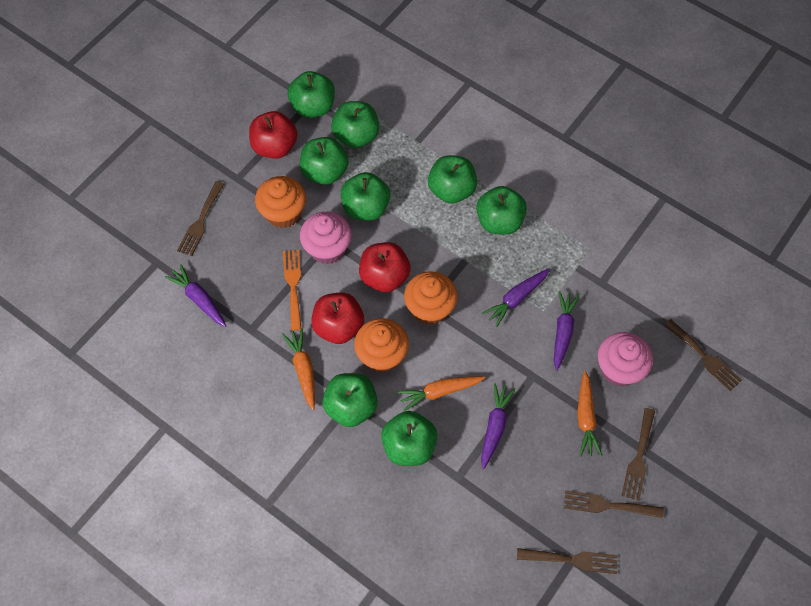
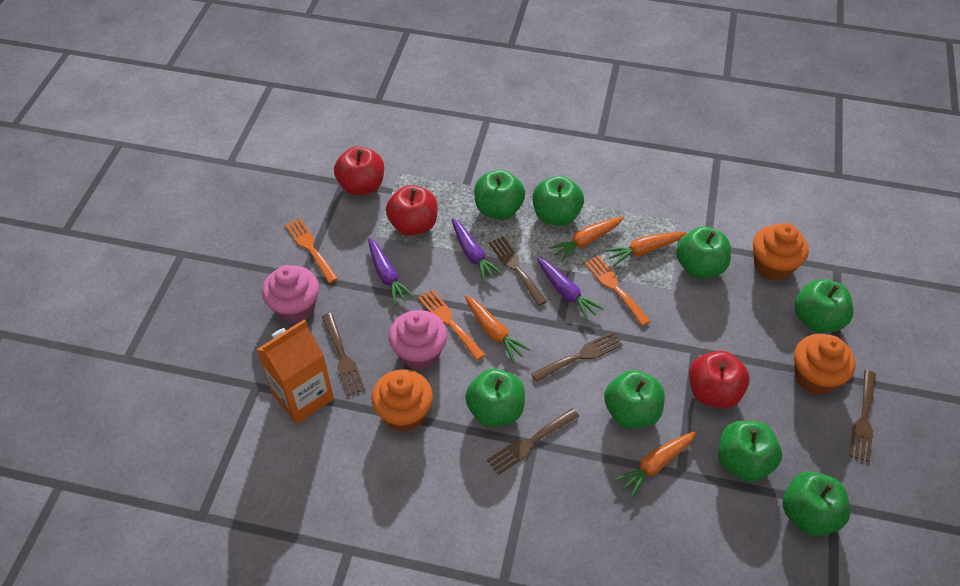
orange carrot: [282,328,315,410] [397,376,485,411] [577,371,602,456] = 3 -> [465,295,531,363] [549,217,624,262] [604,232,686,266] [614,431,697,498] = 4
orange carton: none = 0 -> [256,319,334,424] = 1
orange fork: [283,250,301,330] = 1 -> [285,218,338,283] [418,289,485,360] [584,255,650,326] = 3
purple carrot: [165,264,226,327] [481,383,516,469] [482,269,550,327] [554,291,580,371] = 4 -> [368,238,414,305] [452,218,503,283] [537,257,604,321] = 3

